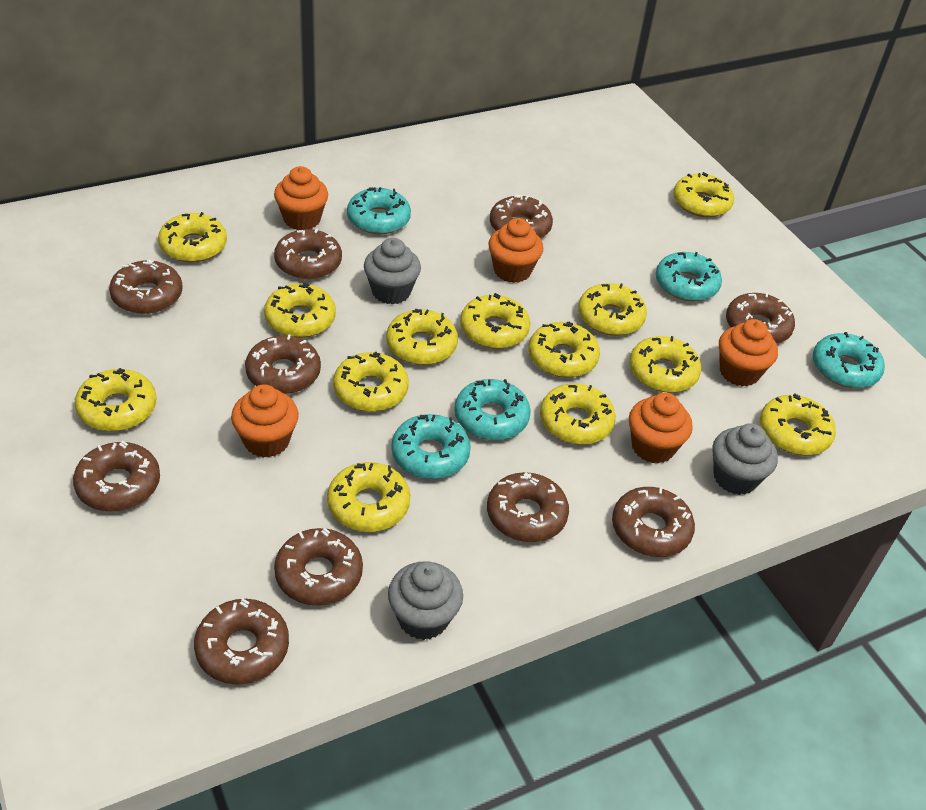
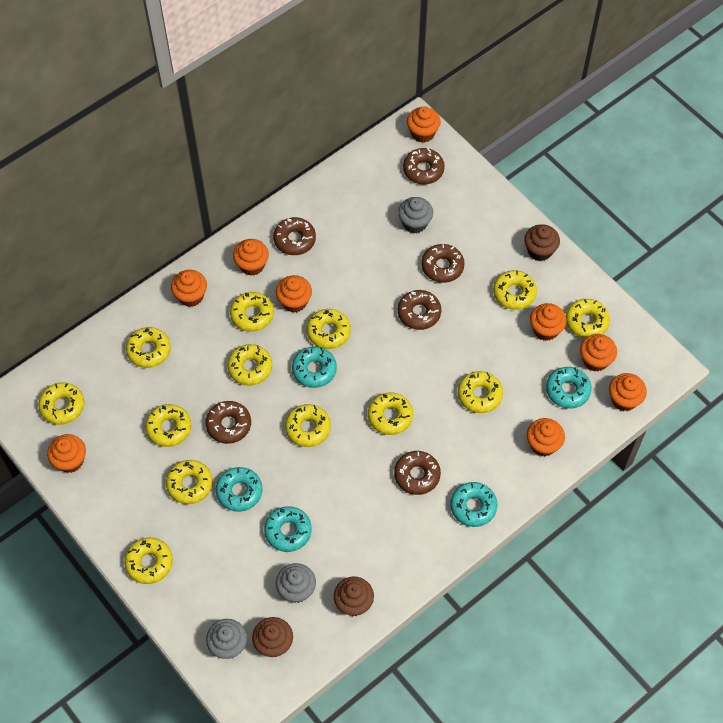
brown cupcake: none = 0 -> [252,617,293,657] [334,576,374,616] [524,224,560,261] = 3
brown donut: [73,441,160,511] [109,259,183,314] [194,598,289,685] [245,334,321,394] [274,229,342,279] [274,528,363,606] [487,472,569,542] [490,195,553,238] [612,487,695,557] [726,293,795,344] = 10 -> [205,401,251,444] [273,217,316,255] [394,451,441,495] [398,290,441,330] [403,148,445,184] [421,244,465,283] = 6
orange cupcake: [231,384,299,458] [274,166,328,230] [488,218,543,283] [629,393,693,464] [719,319,778,386] = 5 -> [47,434,86,473] [171,270,207,307] [233,239,269,276] [276,275,312,313] [407,106,441,143] [527,418,565,457] [530,303,567,341] [580,334,617,372] [609,373,647,411] = 9

